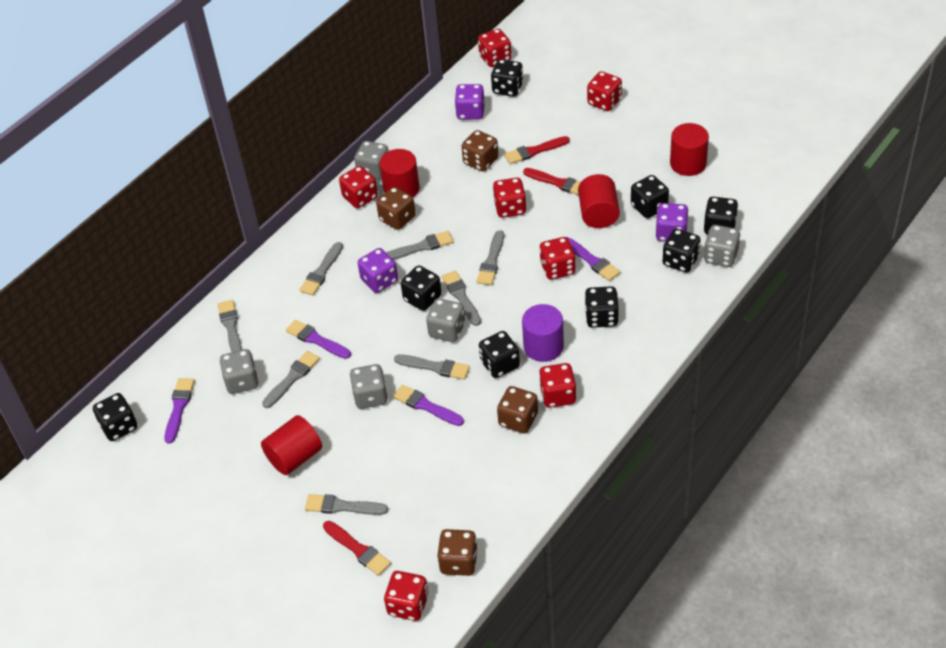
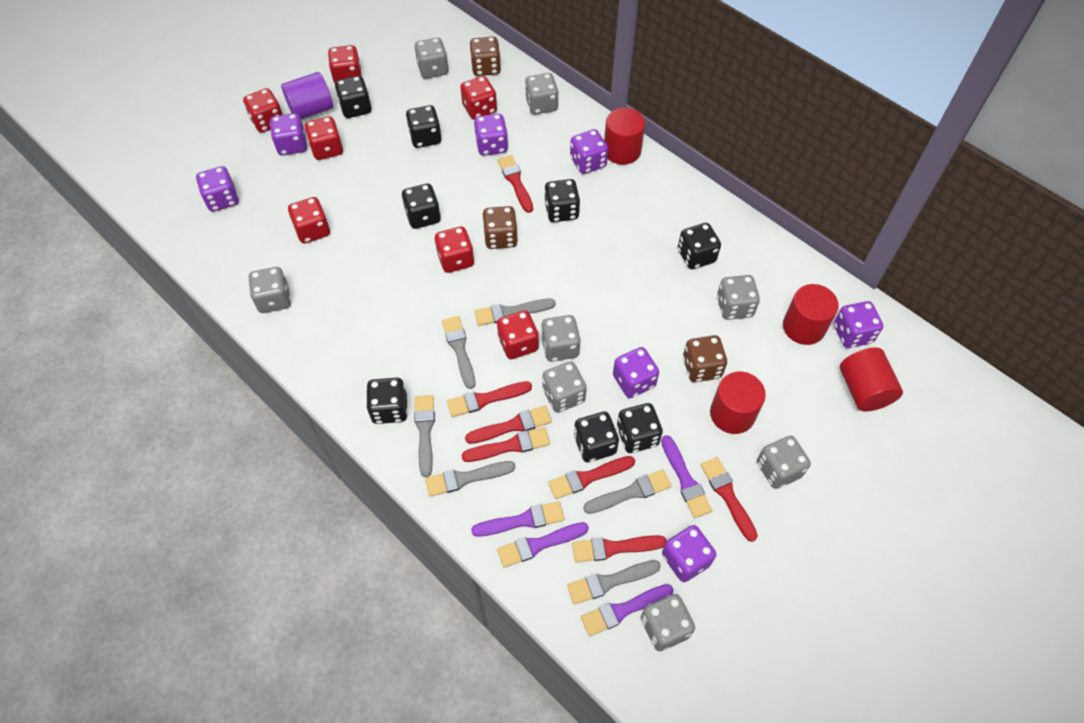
brown dice: [376,187,416,230] [437,529,478,576] [462,130,498,172] [497,386,538,433] = 4 -> [469,37,501,76] [482,206,518,249] [683,335,727,382] = 3
grey brush: [218,300,242,352] [262,351,320,408] [300,242,343,295] [305,494,388,515] [386,231,454,260] [394,354,470,380] [441,271,481,326] [477,230,504,285] = 8 -> [414,395,435,477] [425,461,515,497] [442,316,476,389] [474,299,556,326] [567,560,661,604] [583,469,671,514] = 6
grey dice: [220,349,259,394] [350,364,388,409] [354,141,389,180] [426,298,465,342] [704,225,740,267] = 5 -> [249,267,291,313] [415,38,449,79] [525,73,558,115] [541,315,580,362] [542,361,587,412] [641,594,695,651] [717,275,760,320] [757,436,811,489] = 8
purple dice: [358,248,398,293] [455,84,485,120] [655,203,688,242] = 3 -> [196,166,239,212] [270,113,307,156] [474,114,508,156] [570,129,608,174] [613,347,659,398] [662,525,716,582] [834,301,883,348] = 7
red brush: [323,521,391,576] [504,136,570,164] [523,168,581,195] = 3 -> [447,381,532,417] [462,427,550,462] [465,406,552,444] [498,155,533,213] [548,456,635,499] [572,535,667,563] [701,457,758,542] = 7

